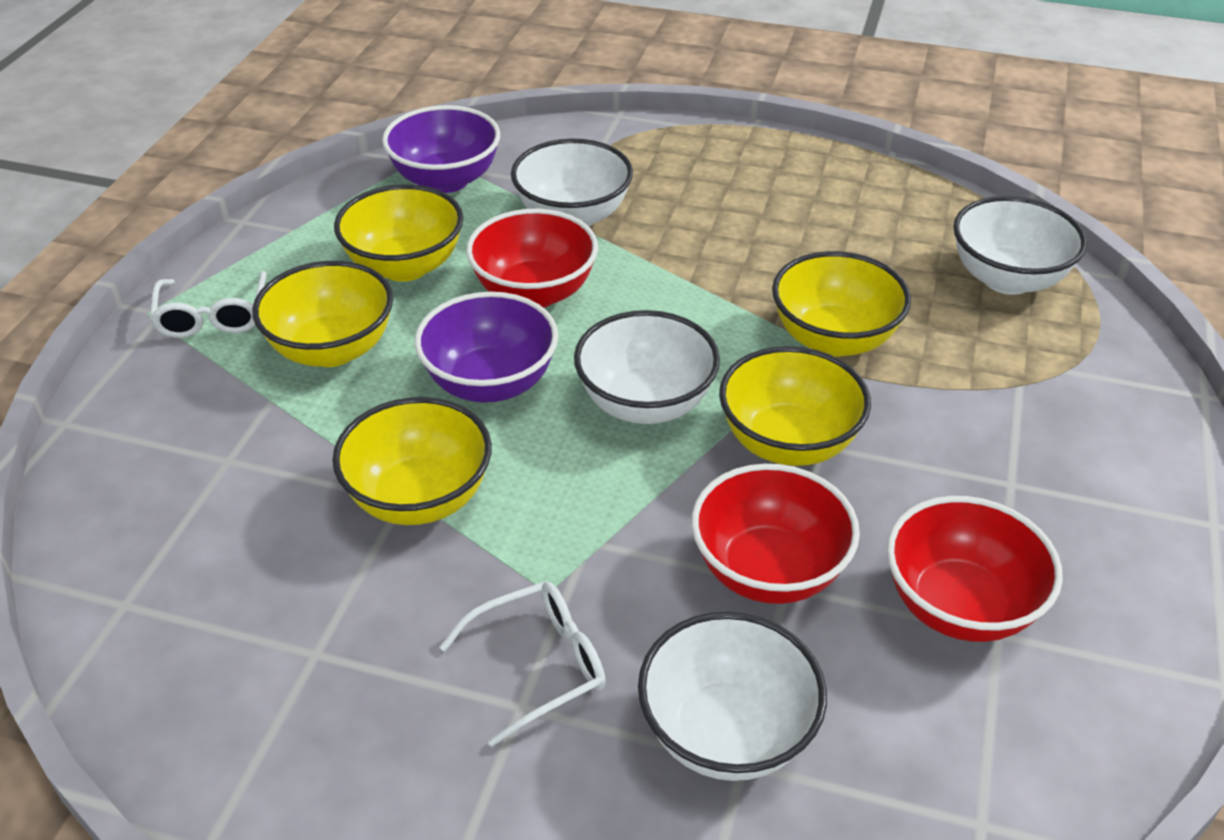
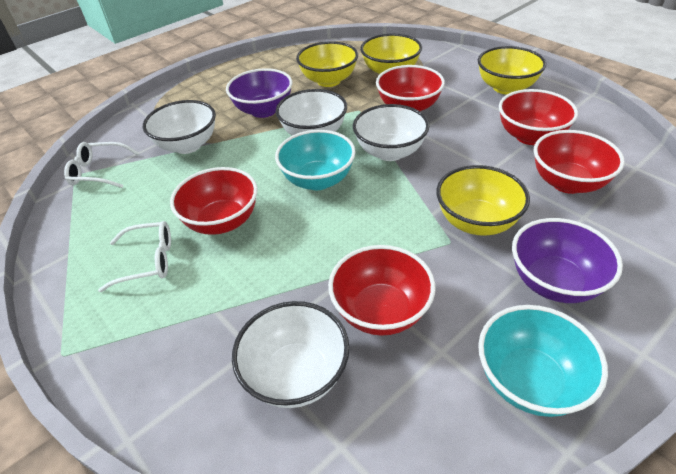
red bowl: [466,209,598,308] [691,464,860,604] [887,496,1063,642] = 3 -> [170,167,258,235] [328,245,435,336] [376,65,445,111] [499,89,578,145] [534,130,625,194] = 5
turquoise bowl: none = 0 -> [275,130,356,190] [478,305,608,417] = 2
yellow bowl: [252,261,393,367] [332,397,492,525] [334,184,463,282] [719,346,871,466] [772,251,911,357] = 5 -> [296,41,358,87] [360,34,422,75] [436,165,530,236] [478,46,546,94] = 4

